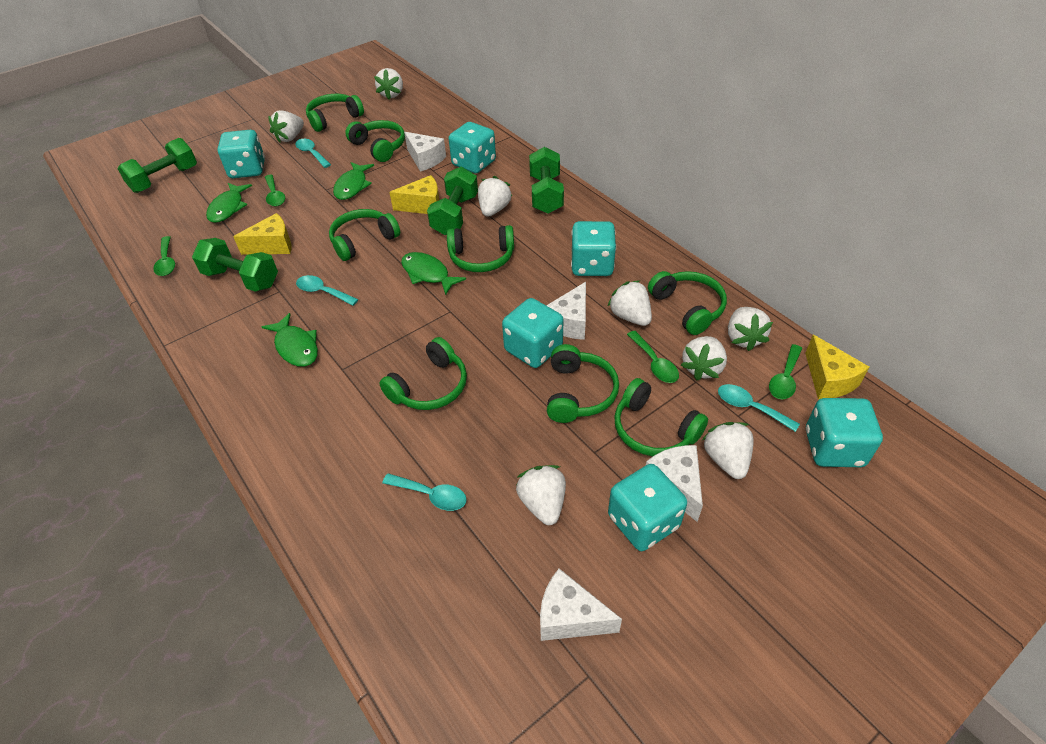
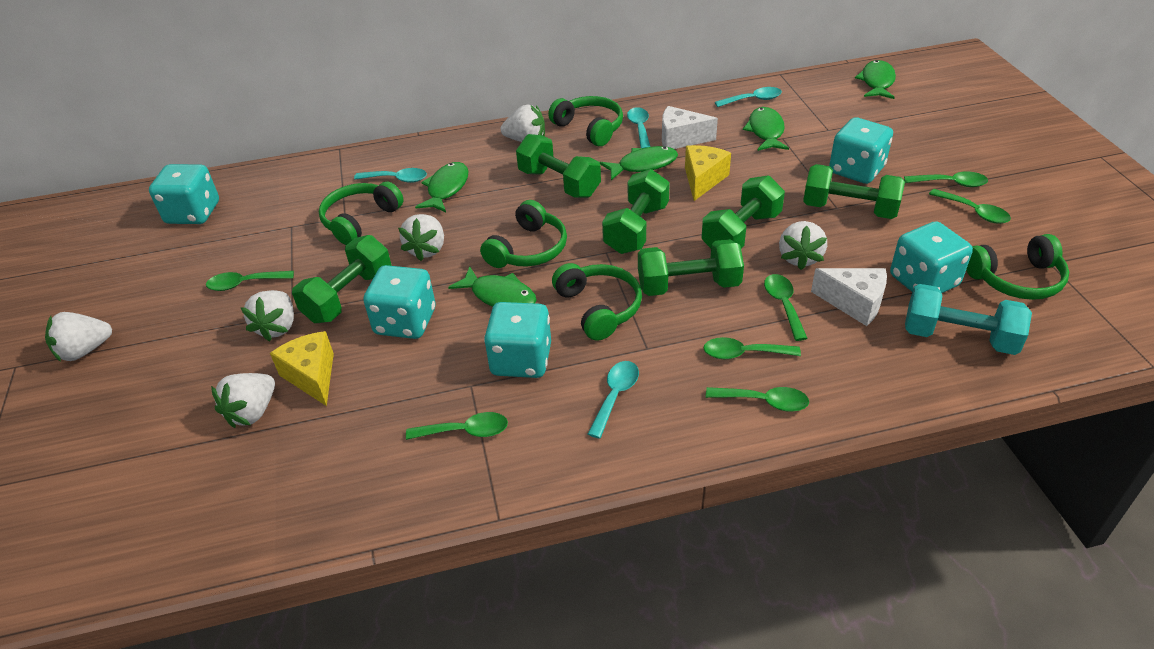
green dumbbell: [118,138,197,193] [192,238,278,292] [427,167,478,235] [529,147,564,214] = 4 -> [292,235,392,323] [516,134,601,198] [602,169,670,254] [638,239,744,296] [702,175,785,248] [803,164,905,219] = 6
green fish: [206,183,252,223] [262,313,318,367] [333,162,374,200] [401,252,466,295] = 4 -> [415,162,469,212] [448,266,537,307] [600,146,678,180] [743,107,789,151] [855,60,896,99] = 5
green headphones: [306,94,364,132] [329,209,400,261] [345,120,405,162] [379,337,467,410] [447,225,514,272] [547,344,619,423] [614,378,708,456] [648,271,727,335] = 8 -> [319,181,403,245] [480,200,567,268] [548,96,623,146] [552,263,642,341] [966,234,1069,300] = 5
green spoon: [153,236,175,276] [265,175,285,207] [627,331,679,383] [769,344,802,399] = 4 -> [206,271,294,291] [406,412,508,440] [704,337,801,359] [706,387,809,412] [764,274,808,341] [904,172,988,187] [929,189,1011,224] = 7
turquoise dice: [218,130,265,178] [449,122,496,173] [502,298,563,368] [571,221,616,276] [608,464,687,551] [806,398,883,467] = 6 -> [149,164,219,224] [363,265,435,339] [484,302,551,378] [829,117,893,184] [890,221,973,293] = 5
turquoise dumbbell: none = 0 -> [905,284,1032,355] = 1
white cheese: [404,132,446,172] [540,569,622,641] [546,282,586,340] [646,445,703,522] = 4 -> [662,106,718,149] [811,268,887,326] = 2
white strawberry: [268,110,304,142] [374,68,403,99] [478,176,512,217] [516,465,566,525] [607,280,652,326] [681,336,727,380] [702,422,754,479] [728,307,773,351] = 8 -> [45,312,112,362] [211,373,275,428] [241,290,294,342] [398,214,444,261] [500,104,545,142] [779,221,827,270] = 6
yellow cheese: [233,213,292,255] [389,175,439,214] [805,335,869,399] = 3 -> [270,331,334,406] [685,145,731,201] = 2

